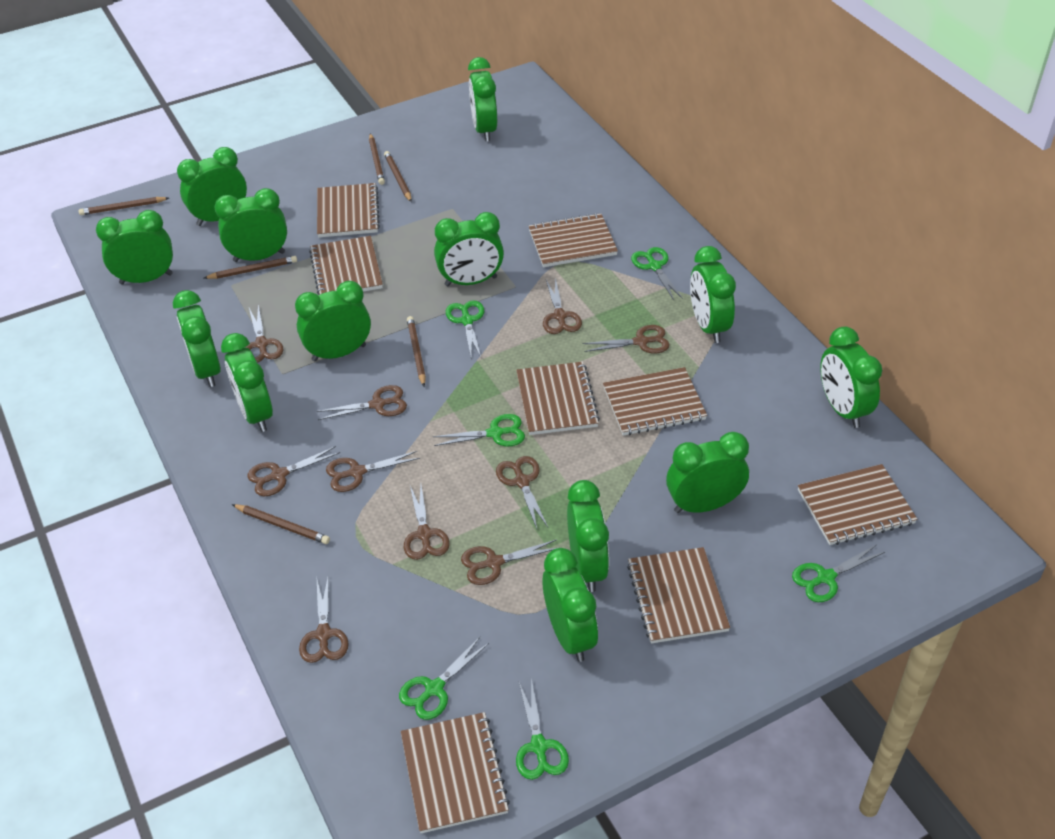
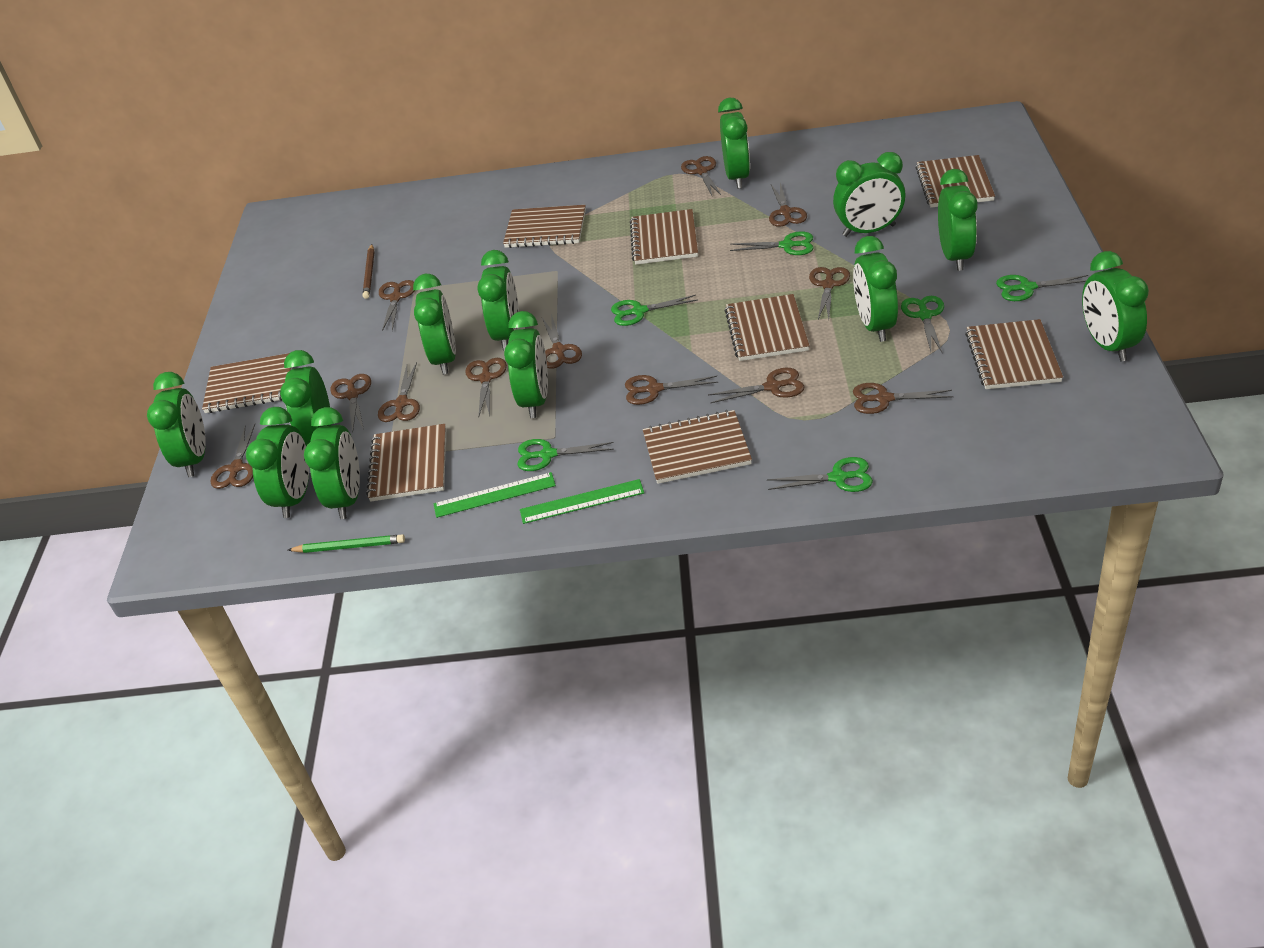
brown pencil: [79,197,169,215] [204,256,297,279] [232,504,330,544] [369,133,385,185] [384,151,412,202] [407,316,426,386] = 6 -> [363,244,374,299] = 1
brown scissors: [245,305,283,363] [248,446,340,496] [299,578,349,663] [316,385,407,420] [326,451,420,492] [404,486,450,560] [461,539,561,585] [496,456,548,529] [543,278,582,334] [583,325,670,353] = 10 -> [210,424,255,489] [330,374,371,432] [378,362,420,422] [379,280,415,331] [465,358,507,416] [542,314,582,369] [625,375,718,405] [681,156,721,196] [708,368,805,403] [769,183,807,227] [809,267,850,319] [853,383,953,414] = 12
green clock: [96,210,173,285] [173,290,221,387] [177,147,247,226] [215,188,287,262] [221,333,273,432] [295,281,371,361] [434,212,504,286] [468,57,497,141] [542,548,598,662] [567,480,609,592] [666,432,749,513] [690,246,736,343] [820,327,882,428] = 13 -> [147,372,206,477] [246,407,309,518] [280,350,332,446] [304,407,360,519] [413,274,456,375] [478,250,519,351] [504,311,548,418] [718,98,750,189] [833,152,906,237] [853,236,898,342] [938,169,978,271] [1082,251,1149,361] = 12
green pencil: none = 0 -> [288,534,405,553] = 1
green ruler: none = 0 -> [434,472,556,518] [520,479,644,524] = 2

